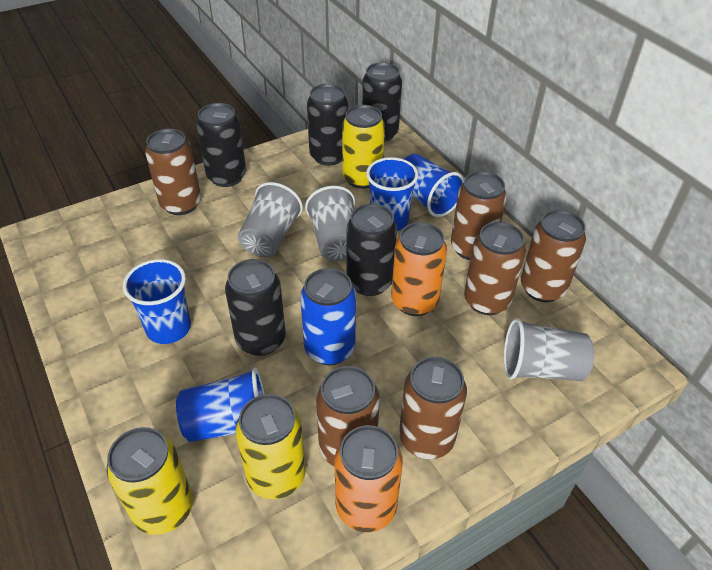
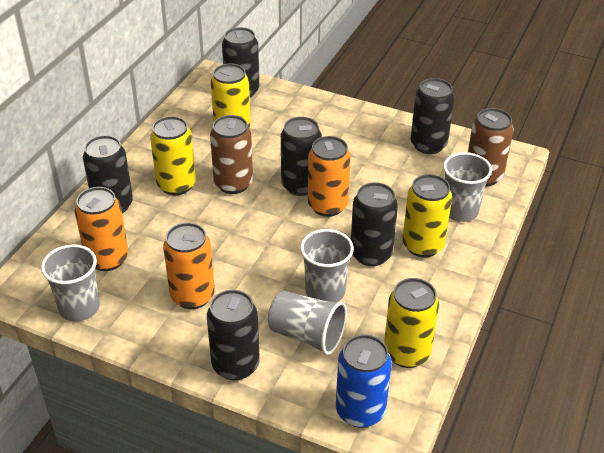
black can: [196,103,246,187] [225,259,286,356] [307,84,348,166] [347,203,397,296] [362,62,402,142] = 5 -> [83,135,133,213] [207,290,260,381] [222,27,259,98] [281,117,322,196] [351,182,398,266] [411,78,455,154] = 6
blue cup: [123,259,191,344] [176,368,265,442] [366,157,418,231] [404,154,464,217] = 4 -> none = 0
brown can: [145,129,201,215] [316,366,380,467] [399,357,467,459] [451,171,507,260] [464,222,526,315] [521,210,586,302] = 6 -> [210,115,253,194] [468,108,514,186] = 2
grey cup: [238,182,303,257] [305,186,355,261] [504,318,594,381] = 3 -> [41,244,100,322] [268,291,347,355] [300,229,354,302] [443,152,492,222] = 4
orange can: [335,425,403,532] [391,222,447,316] = 2 -> [75,187,129,271] [163,223,215,309] [308,136,351,217] = 3
yellow can: [106,427,193,535] [235,394,306,499] [342,105,385,189] = 3 -> [150,116,196,195] [211,63,251,128] [384,278,439,368] [402,174,452,258] = 4

